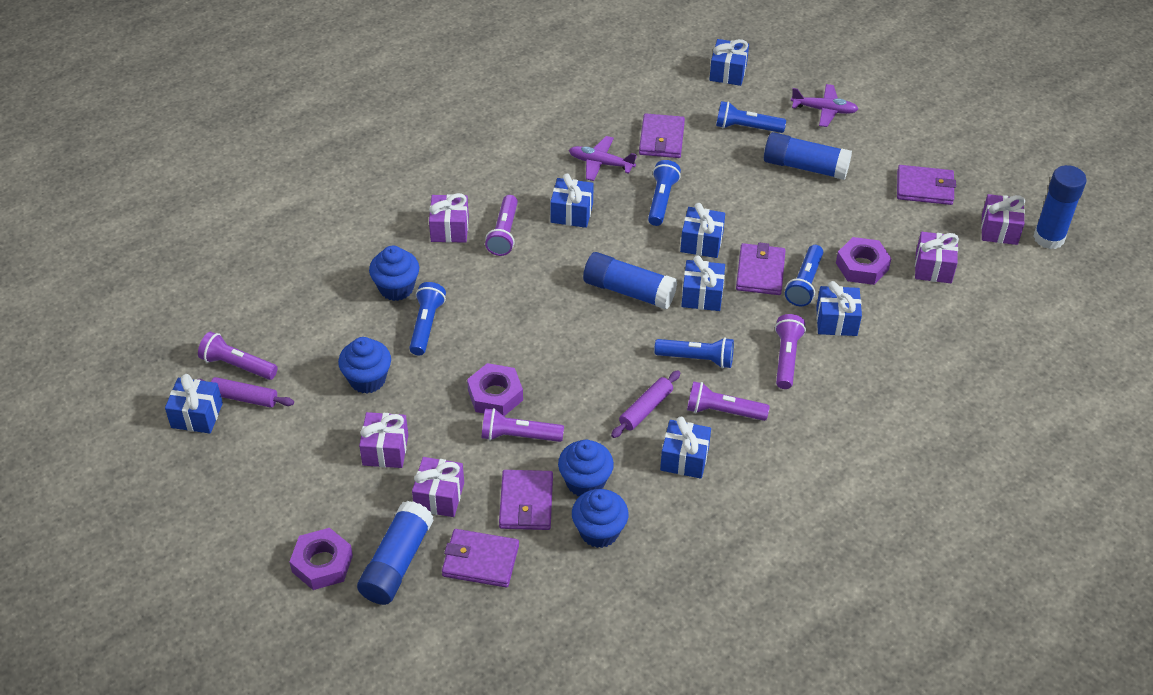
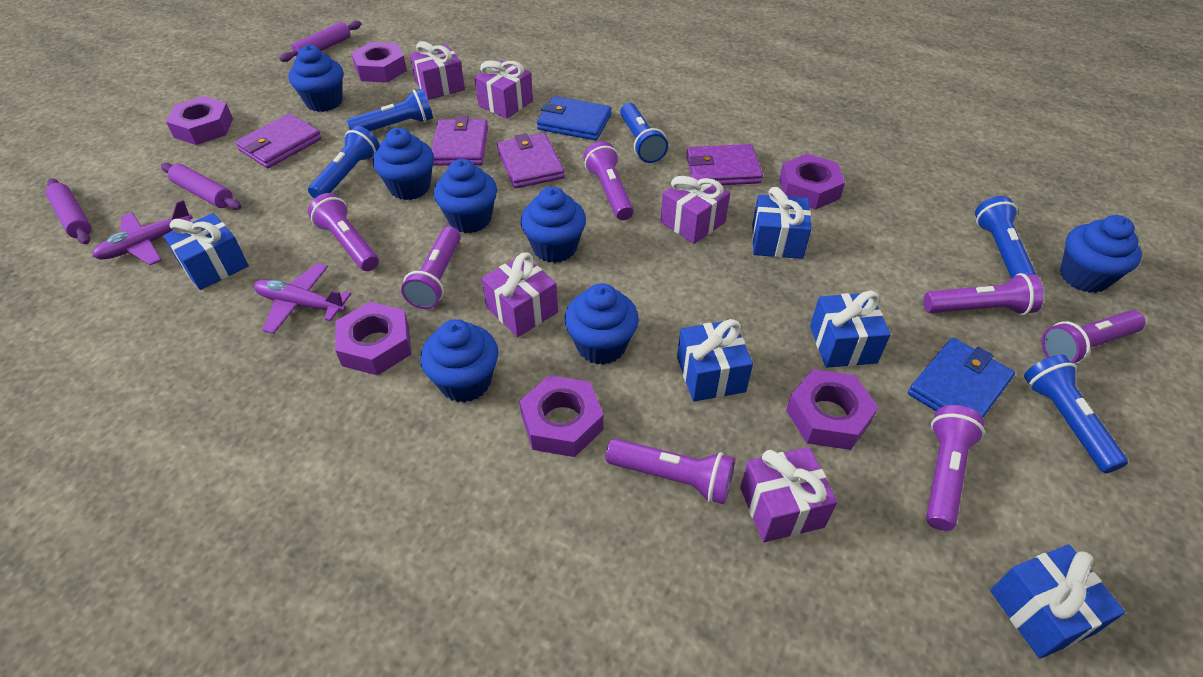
blue cupcake: [338,337,391,393] [369,246,419,301] [558,440,614,496] [572,489,628,548] = 4 -> [289,45,343,112] [373,128,434,200] [420,319,498,403] [434,159,497,233] [520,187,586,263] [565,283,639,365] [1060,215,1142,293] = 7
blue gift: [165,374,223,433] [550,173,594,228] [660,417,711,479] [680,203,725,258] [681,255,725,311] [709,39,749,86] [816,281,862,336] = 7 -> [163,213,249,290] [677,319,753,402] [752,187,812,259] [810,291,891,368] [990,545,1125,659] = 5
blue glue stick: [357,501,434,605] [583,252,677,309] [764,132,852,180] [1033,165,1087,249] = 4 -> none = 0
blue wallet: none = 0 -> [537,96,612,141] [908,338,1015,418] = 2
purple flashlight: [198,332,278,380] [481,408,564,442] [485,195,518,256] [687,381,770,421] [775,314,806,389] = 5 -> [308,193,379,271] [401,226,461,309] [583,141,634,220] [606,438,735,504] [924,273,1044,315] [926,405,985,531] [1041,310,1146,364] = 7
purple nut: [289,528,353,590] [467,363,523,416] [836,237,892,285] = 3 -> [166,96,233,145] [335,302,411,376] [351,42,407,83] [519,375,604,457] [779,154,845,210] [786,369,878,450] = 6
purple rolling pin: [198,377,294,408] [611,370,680,438] = 2 -> [45,178,91,244] [161,163,242,210] [279,21,361,62] = 3
purple wallet: [442,529,519,587] [499,470,553,530] [639,113,685,158] [736,242,786,295] [897,165,956,205] = 5 -> [235,113,322,168] [431,116,488,166] [497,133,565,188] [686,144,763,185] = 4

